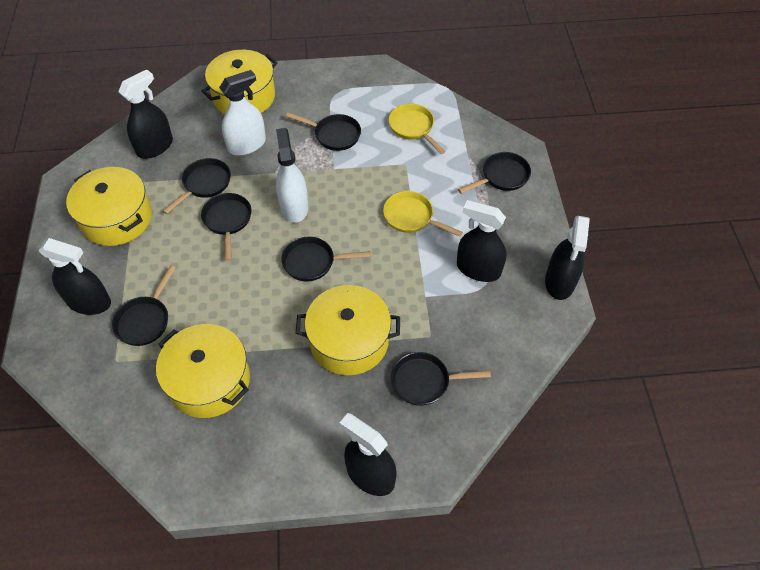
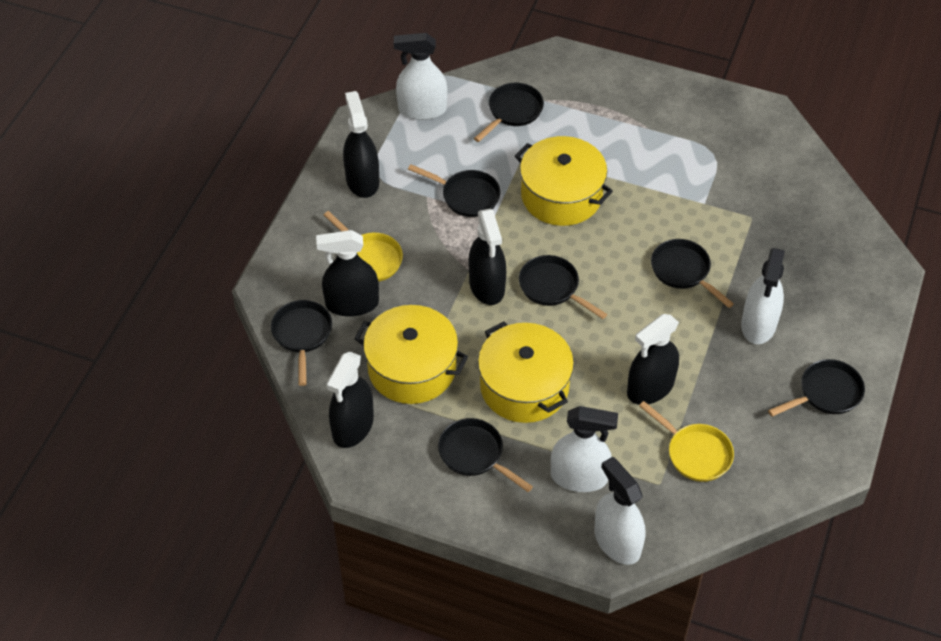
white spray bottle: [219,70,266,156] [276,128,308,223] = 2 -> [394,33,447,120] [551,406,618,492] [594,457,645,565] [741,248,785,344] = 4
yellow pot: [66,167,152,246] [156,324,250,418] [201,50,278,114] [296,285,400,375] = 4 -> [354,305,468,404] [478,321,574,423] [515,136,613,226] = 3

